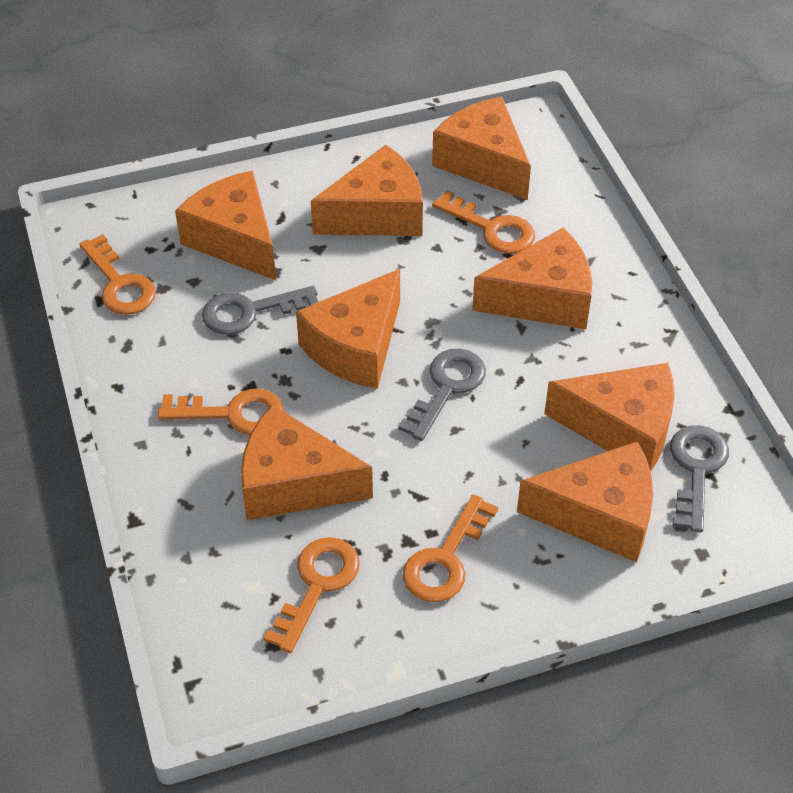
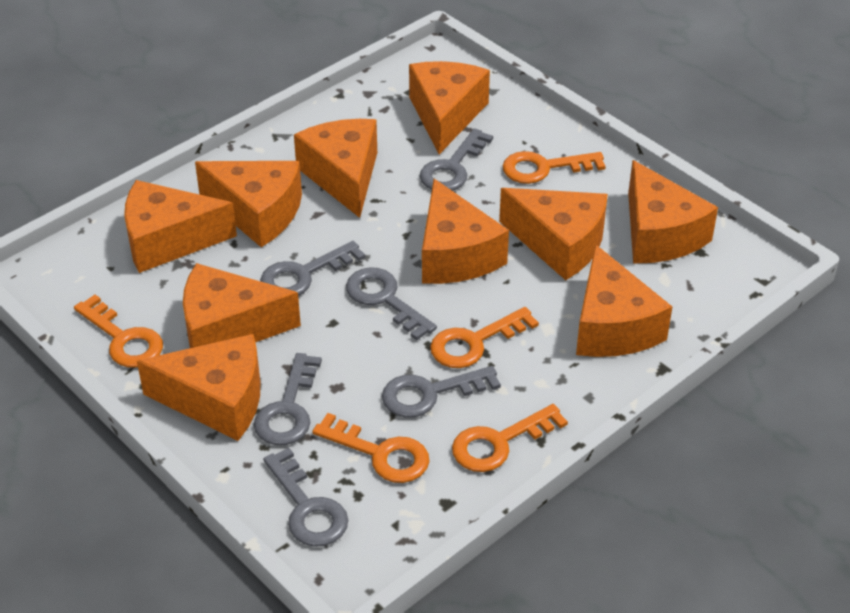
grey key: [202,286,318,334] [398,349,486,441] [670,425,729,532] = 3 -> [254,353,322,445] [260,241,365,296] [263,448,348,547] [346,267,437,340] [382,366,501,418] [420,128,493,191] = 6
orange cheese: [175,171,276,280] [241,404,373,520] [296,269,400,389] [311,145,423,236] [432,97,531,200] [472,228,592,329] [517,441,653,563] [544,363,675,472] = 8 -> [124,180,237,273] [137,334,260,441] [183,263,301,348] [195,161,302,247] [294,119,377,218] [409,61,490,154] [422,179,509,284] [499,188,608,280] [576,244,672,357] [628,160,718,263] = 10

